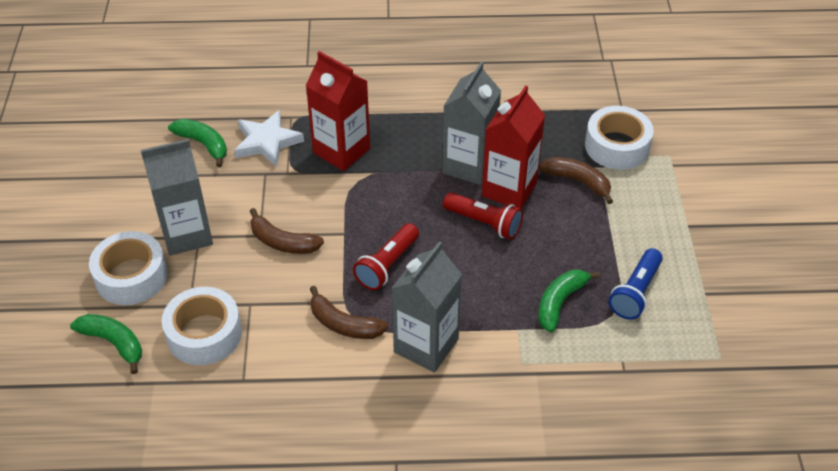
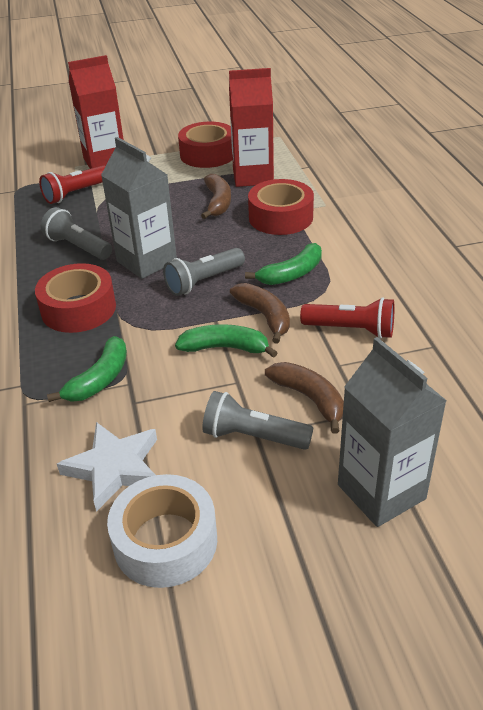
blue flashlight: [609,248,663,320] = 1 -> none = 0
grey carton: [141,139,213,256] [391,242,462,373] [442,62,501,185] = 3 -> [101,137,177,279] [338,337,447,527] = 2
grey flashlight: none = 0 -> [41,207,112,260] [163,248,245,296] [202,391,314,450] = 3
red tape: none = 0 -> [35,263,116,333] [178,121,233,168] [248,179,314,235] = 3
white tape: [89,231,168,305] [162,287,242,365] [585,106,654,170] = 3 -> [107,474,217,588] = 1

